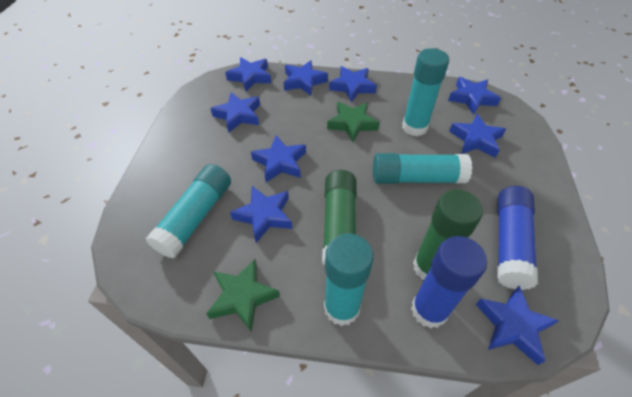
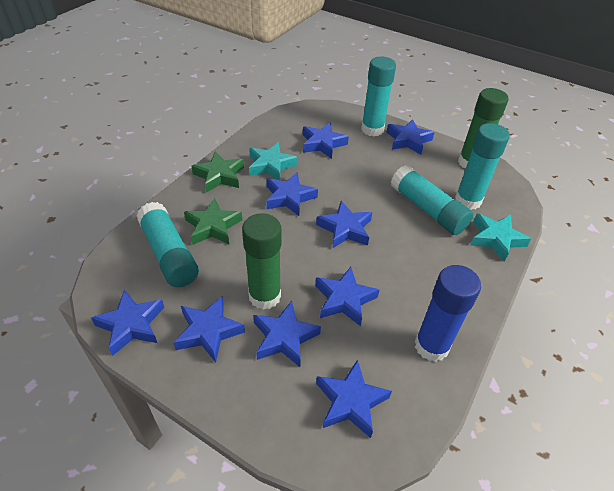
blue glue stick: [411,236,487,329] [497,186,538,290] = 2 -> [415,265,481,362] = 1
turquoise star: none = 0 -> [249,142,298,180] [471,214,531,262] = 2

